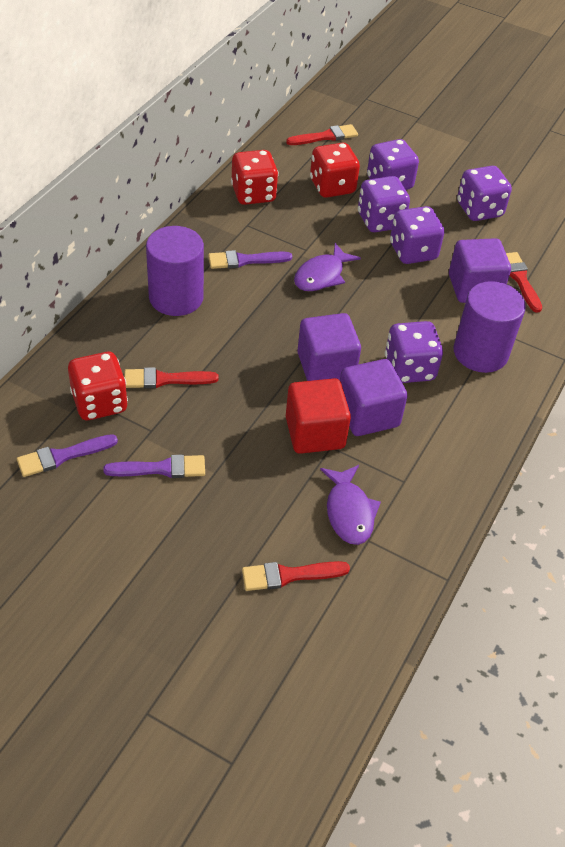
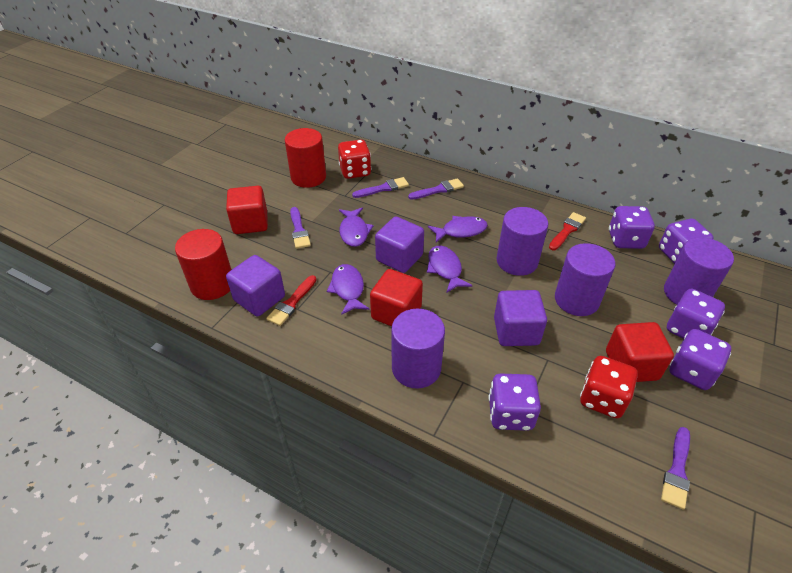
purple brush: [17,434,118,477] [103,454,205,478] [208,250,292,269] = 3 -> [290,207,311,249] [352,177,409,198] [408,178,464,200] [661,427,690,510] = 4
purple cylinder: [146,226,204,316] [453,281,526,373] = 2 -> [391,309,445,389] [496,207,548,276] [555,243,615,316] [664,237,734,305] = 4
purple fish: [294,243,361,291] [320,465,381,545] = 2 -> [327,264,370,315] [339,208,374,247] [427,246,472,293] [428,216,488,242] = 4
red brush: [124,367,219,389] [242,561,350,591] [286,124,358,145] [506,252,542,313] = 4 -> [266,275,317,326] [549,212,586,250] = 2
red cube: [286,378,351,454] = 1 -> [226,186,268,234] [370,269,423,326] [606,322,674,382] = 3
red cylinder: none = 0 -> [175,229,231,300] [285,128,326,188] = 2
red dice: [68,352,128,420] [231,150,279,205] [310,142,360,198] = 3 -> [338,140,371,179] [580,356,638,419] = 2

